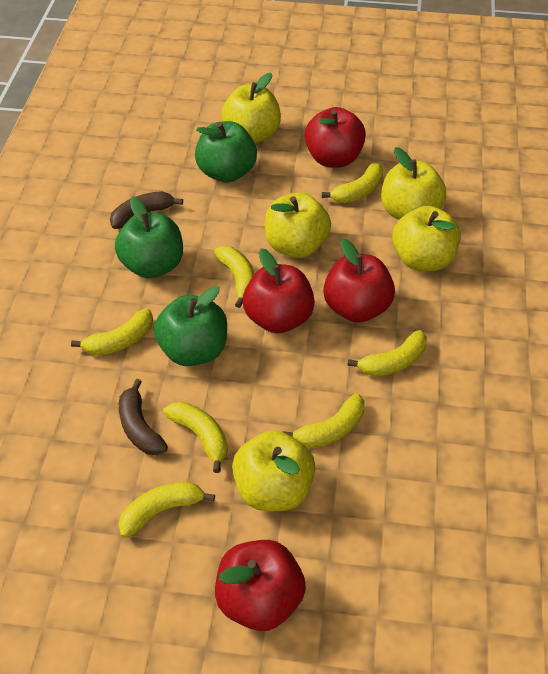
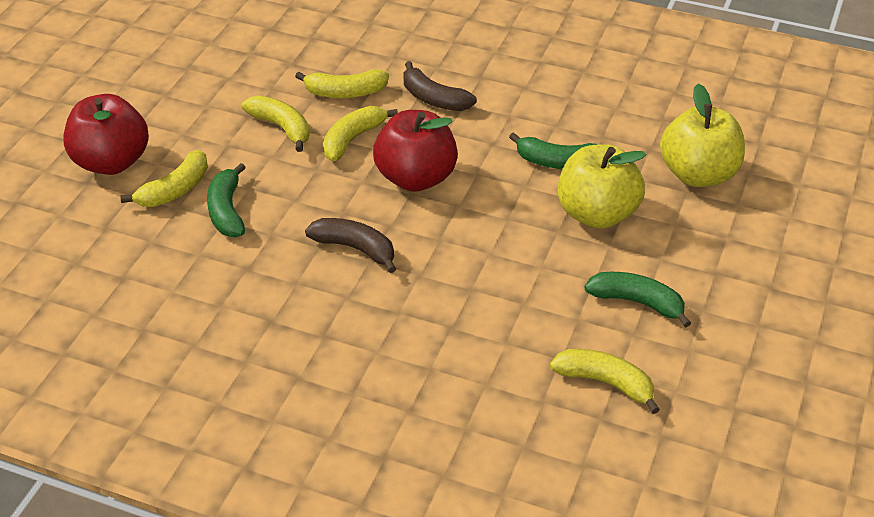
green apple: [115,196,183,278] [154,286,227,366] [195,121,257,183] = 3 -> none = 0
green banana: none = 0 -> [207,163,246,237] [509,132,598,169] [584,272,691,328] = 3
red apple: [215,540,306,631] [243,248,315,333] [305,107,366,168] [323,238,395,323] = 4 -> [64,94,149,175] [373,110,458,192] = 2
yellow apple: [221,73,281,143] [232,430,316,511] [265,192,331,258] [381,147,446,220] [392,206,461,271] = 5 -> [558,144,646,229] [660,84,745,187] = 2
yellow banana: [71,309,153,356] [118,481,215,538] [163,402,228,473] [214,246,255,308] [283,394,365,448] [322,163,383,203] [347,330,427,376] = 7 -> [121,150,208,207] [242,95,310,152] [295,69,389,98] [323,106,398,161] [550,349,660,414] = 5

